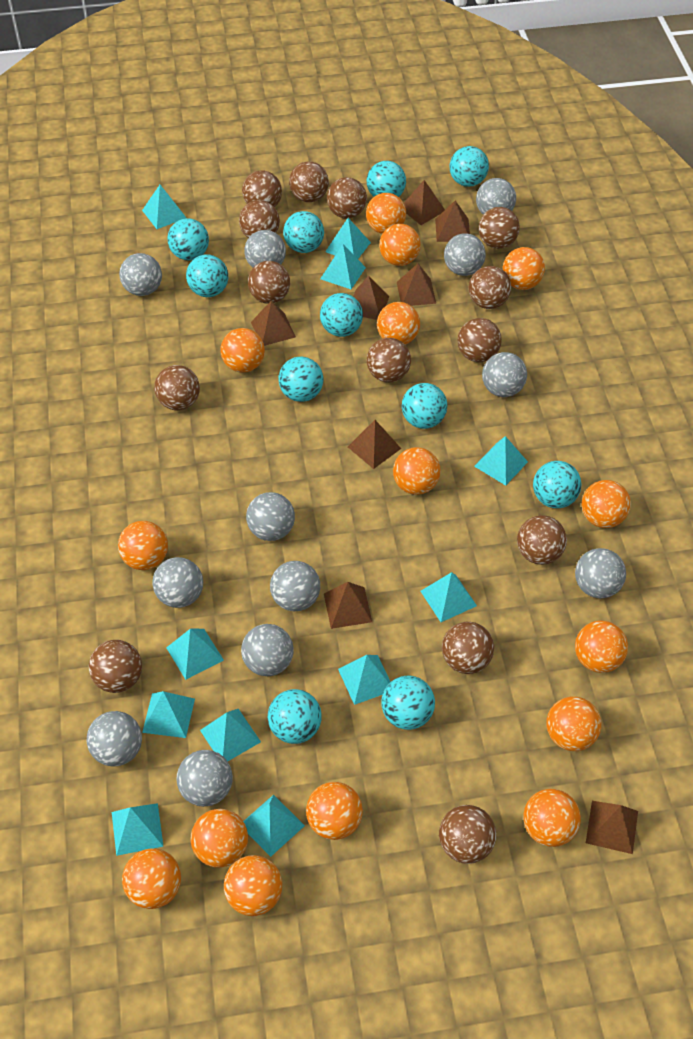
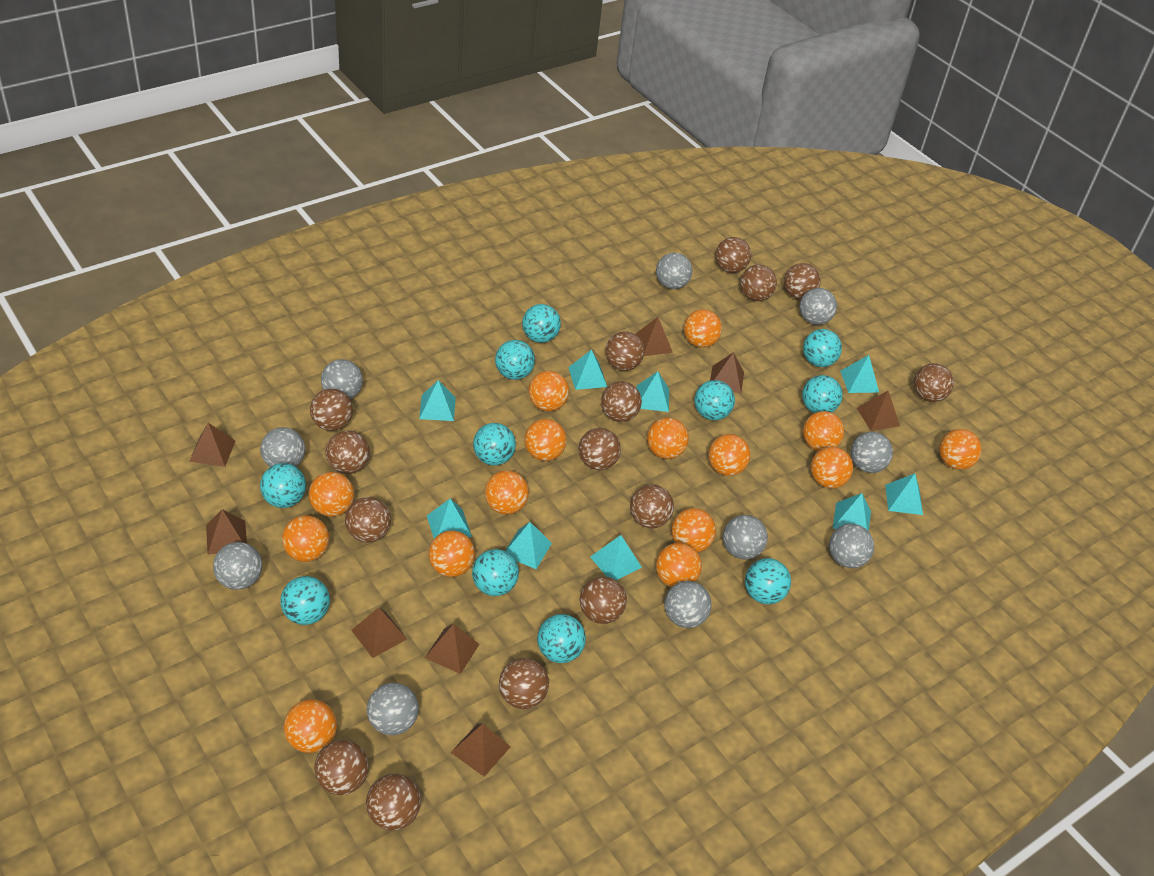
brown ball: [89,640,142,693] [154,365,200,410] [239,200,280,238] [242,170,282,207] [248,261,290,304] [289,161,329,202] [327,177,367,219] [367,338,411,382] [439,805,496,864] [442,622,494,674] [457,318,502,362] [468,266,511,309] [479,207,520,249] [517,515,567,565] = 14 -> [310,389,353,431] [314,740,369,795] [326,431,370,474] [345,497,391,542] [366,774,421,830] [499,658,549,709] [578,428,621,470] [580,577,627,624] [601,381,642,422] [605,331,644,371] [630,484,674,528] [715,237,751,273] [740,264,777,301] [784,263,821,300] [914,363,954,402] = 15
grey ball: [87,711,142,766] [119,253,162,296] [152,557,203,608] [176,750,233,807] [241,624,293,676] [244,230,286,268] [246,492,295,541] [270,561,320,611] [444,233,486,276] [476,178,516,215] [482,352,527,397] [575,548,626,598] = 12 -> [213,542,262,590] [260,427,305,467] [321,359,363,399] [367,683,419,735] [656,253,692,289] [664,581,712,628] [723,515,768,559] [799,288,837,325] [829,524,874,568] [851,432,893,473] = 10
turquoise pyramid: [112,803,164,856] [142,185,186,229] [142,691,195,738] [166,629,224,680] [200,709,261,761] [243,795,305,857] [320,244,366,289] [325,218,371,259] [338,655,390,705] [420,572,477,622] [474,436,528,485] = 11 -> [419,380,456,421] [427,498,472,538] [505,522,552,569] [568,349,607,390] [590,535,642,580] [637,371,669,412] [833,493,871,531] [840,355,879,393] [885,473,923,515] = 9

